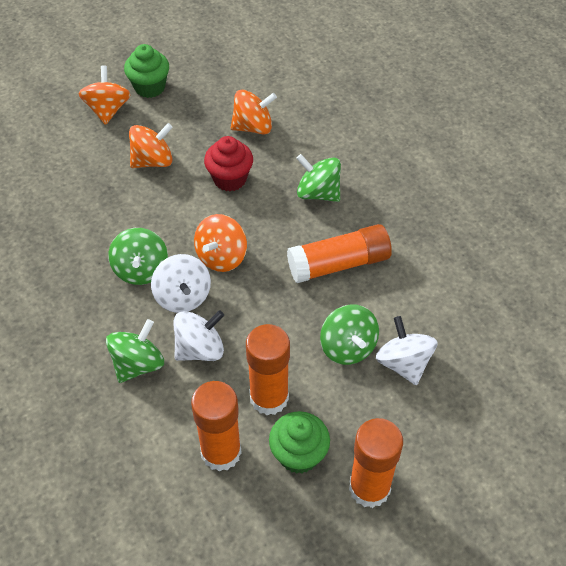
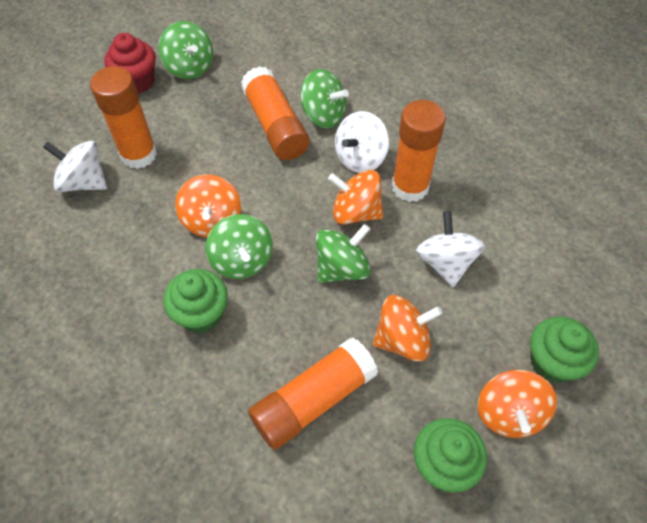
green cupcake: [124,44,169,98] [269,411,330,474] = 2 -> [163,269,228,333] [414,418,487,493] [530,316,599,383] = 3

